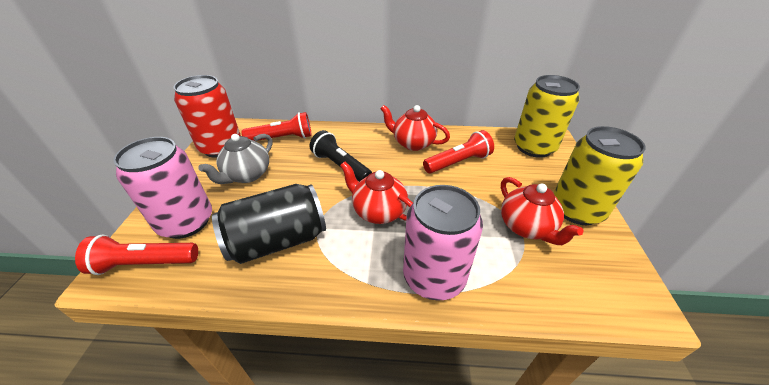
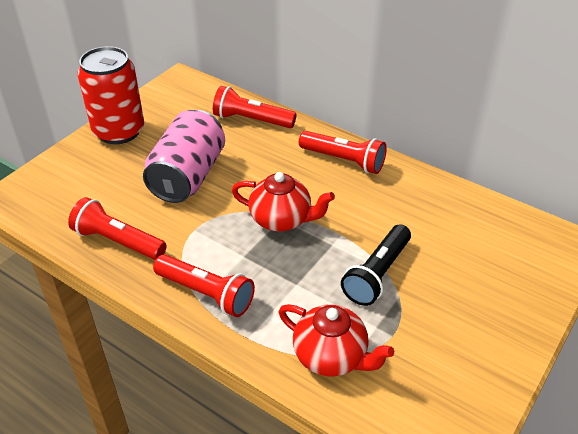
black can: [212,184,326,264] = 1 -> none = 0
grey teapot: [199,134,272,184] = 1 -> none = 0
pink can: [113,137,212,239] [403,185,483,301] = 2 -> [143,110,225,203] = 1
red flashlight: [75,235,198,275] [242,112,312,141] [423,130,494,173] = 3 -> [68,197,167,260] [153,254,255,317] [213,86,297,128] [299,131,387,174] = 4
red teapot: [340,162,413,224] [380,105,450,151] [501,177,583,245] = 3 -> [232,172,335,232] [279,304,394,377] = 2
yellow can: [514,75,580,158] [554,126,646,225] = 2 -> none = 0

